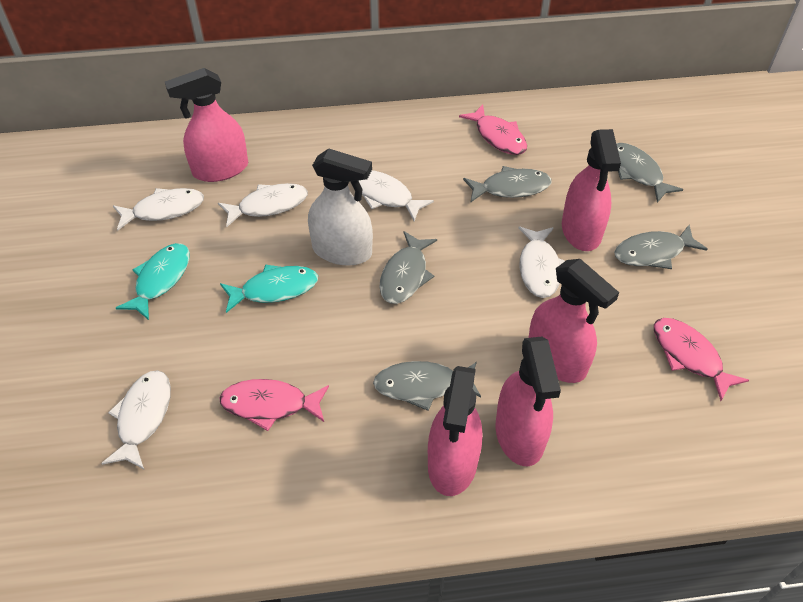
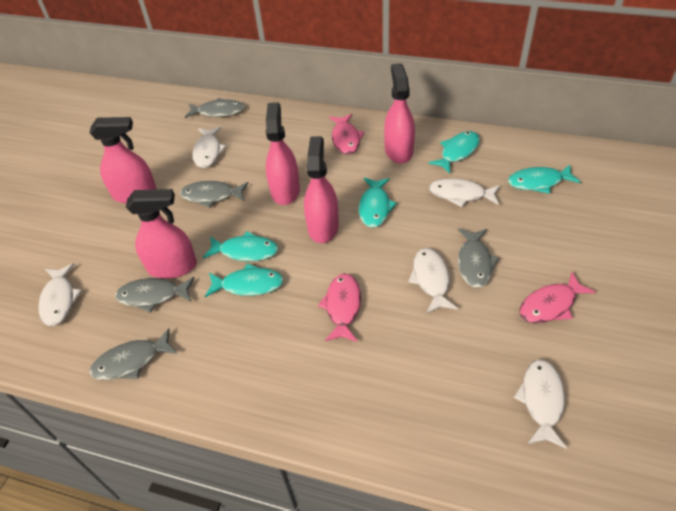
turquoise fish: [116,243,190,320] [220,264,318,313] = 2 -> [203,231,278,261] [205,263,284,297] [359,177,397,228] [428,131,480,174] [508,165,581,194] = 5
white spray bottle: [308,149,373,266] = 1 -> none = 0

